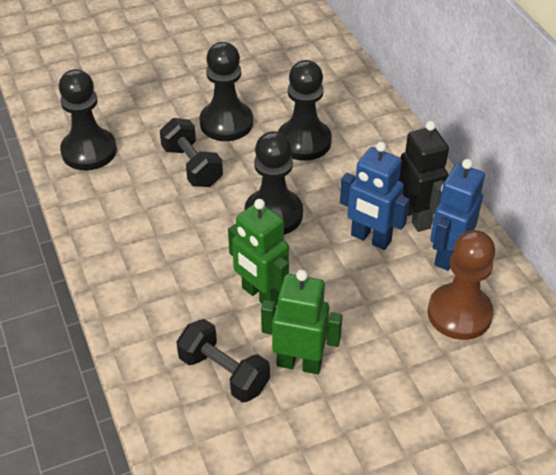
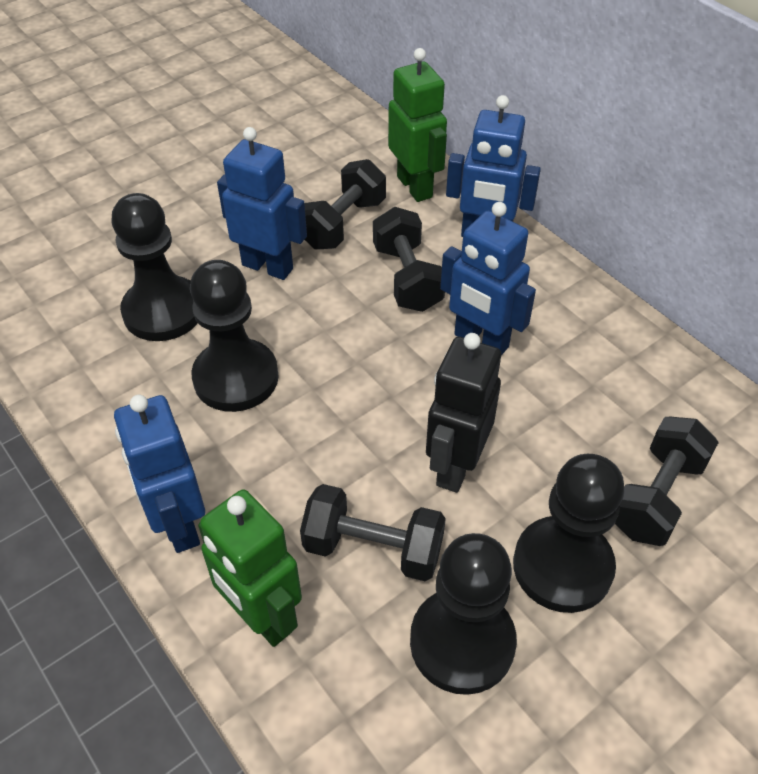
black dumbbell: [160,118,223,187] [176,319,270,403] = 2 -> [300,484,446,581] [305,159,386,250] [373,207,445,312] [615,417,719,546] = 4
blue robot: [340,142,410,250] [430,159,485,271] = 2 -> [114,395,205,553] [217,127,307,280] [440,202,536,355] [446,95,541,237] = 4
brown pawn: [427,230,495,340] = 1 -> none = 0

